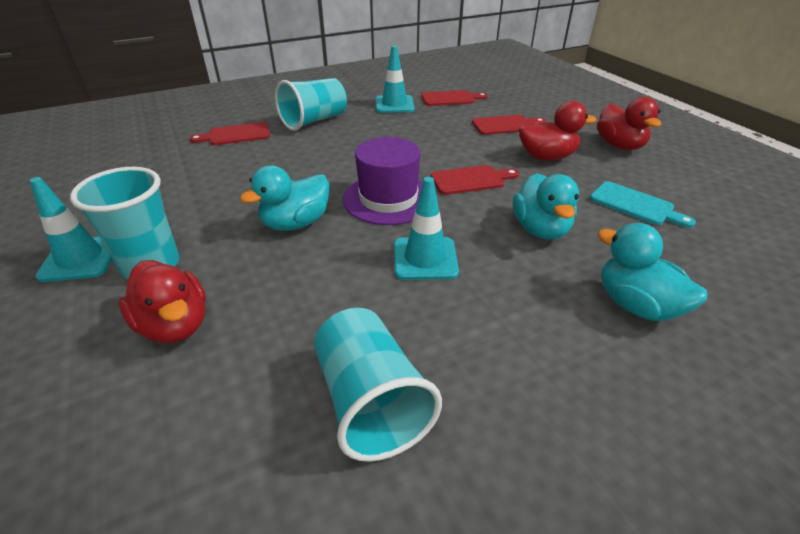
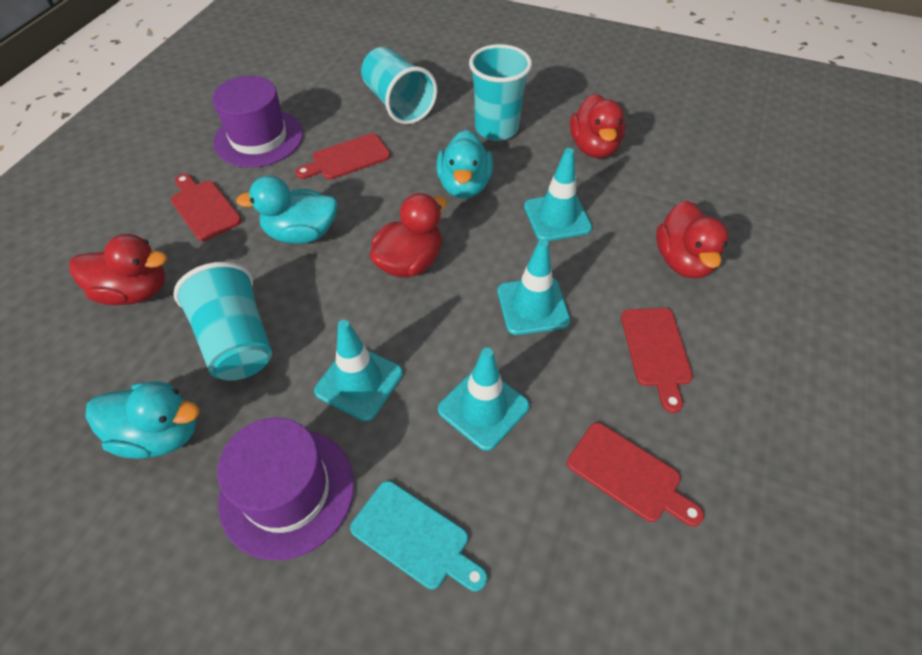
purple hat: [343,137,423,225] = 1 -> [212,76,303,167] [217,417,354,560] = 2
red duck: [118,260,206,343] [519,101,597,161] [597,97,661,150] = 3 -> [69,234,167,305] [370,193,447,278] [570,94,625,158] [656,200,728,279] = 4
turquoise traffic cone: [30,177,112,282] [376,46,415,113] [394,177,459,280] = 3 -> [314,320,403,421] [438,348,529,451] [497,239,570,335] [524,148,592,241] = 4

